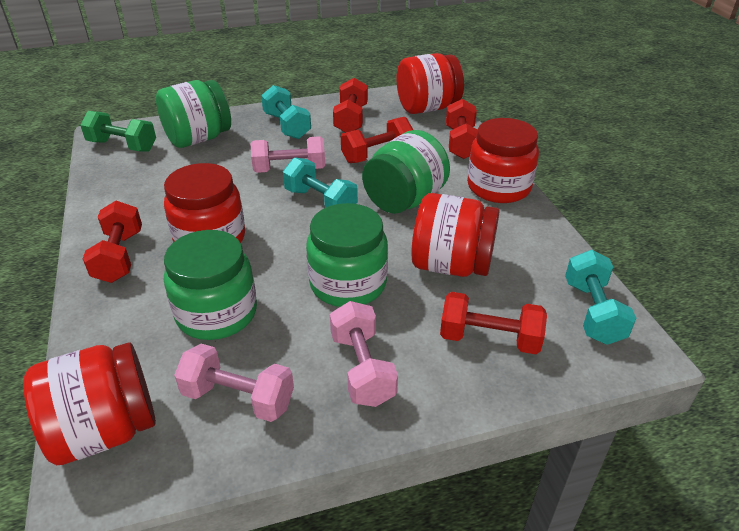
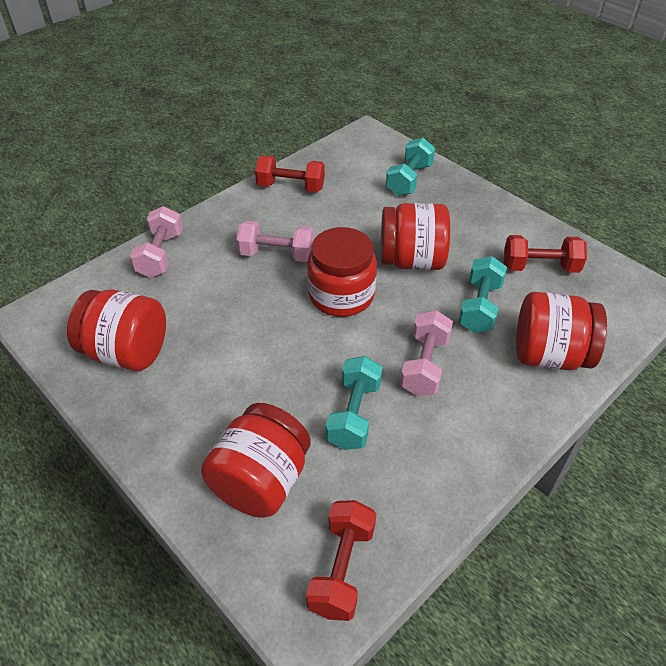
green dumbbell: [80,111,156,152] = 1 -> none = 0
green jar: [156,80,231,148] [164,230,257,340] [306,203,388,307] [362,130,450,214] = 4 -> none = 0
red dumbbell: [83,201,142,283] [333,78,368,133] [341,117,413,163] [440,292,547,354] [446,99,477,159] = 5 -> [255,155,325,192] [306,500,376,621] [504,235,587,273] = 3

